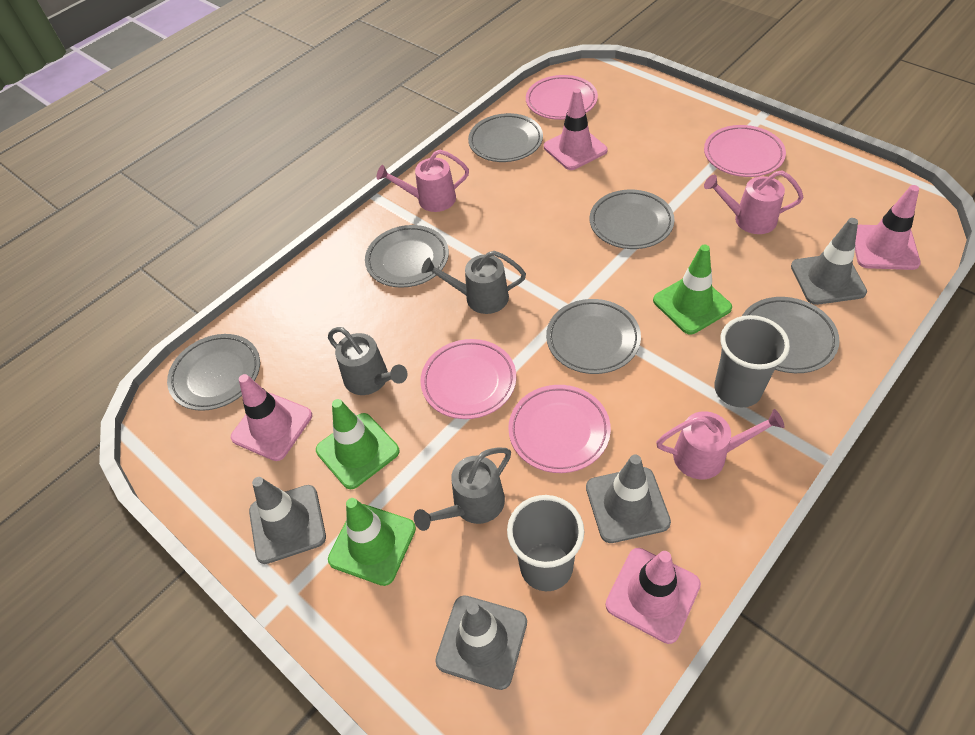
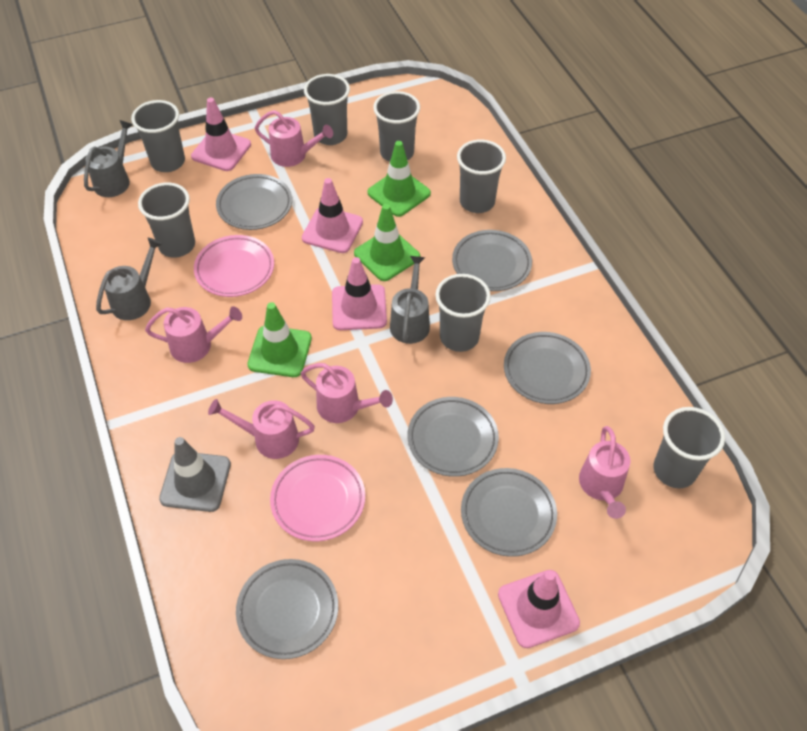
grey cup: [507,495,584,591] [714,315,790,407] = 2 -> [131,100,185,172] [138,182,195,258] [304,74,350,145] [373,91,420,162] [435,274,491,352] [457,140,506,213] [653,407,725,488] = 7
grey traffic cone: [249,477,326,564] [435,595,527,690] [586,454,671,543] [791,218,867,305] = 4 -> [159,437,231,512] = 1
pink plate: [420,339,516,419] [508,385,611,473] [526,75,598,120] [704,125,786,177] = 4 -> [194,235,274,297] [270,455,365,541] = 2
pink watering can: [377,150,469,212] [656,409,784,479] [704,170,804,234] = 3 -> [145,306,242,363] [208,399,315,459] [255,110,333,167] [301,363,393,423] [579,426,630,519] = 5

